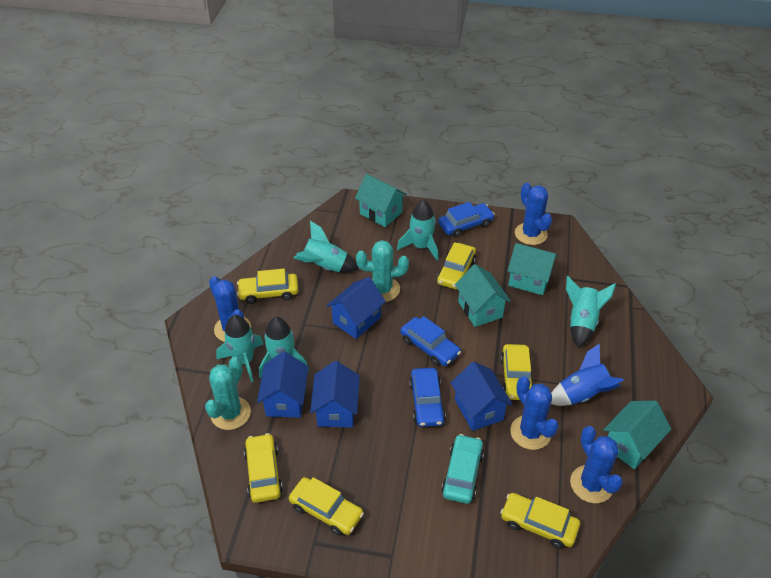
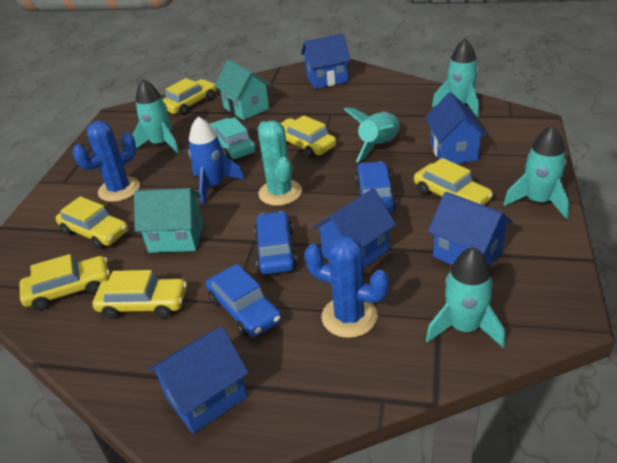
blue cactus: [209,276,251,342] [510,376,559,450] [515,183,552,245] [570,426,623,503] = 4 -> [72,121,140,202] [304,235,389,338] = 2
blue house: [257,351,308,418] [310,361,360,428] [326,277,386,339] [451,362,513,431] = 4 -> [148,326,249,434] [301,34,351,89] [313,188,396,269] [425,92,488,164] [428,192,513,267] = 5
turquoise cactus: [205,357,251,430] [356,240,409,302] = 2 -> [258,121,302,206] = 1
turquoise house: [355,174,407,227] [455,264,511,327] [508,243,557,295] [604,401,671,469] = 4 -> [134,188,203,253] [214,60,271,120] = 2

